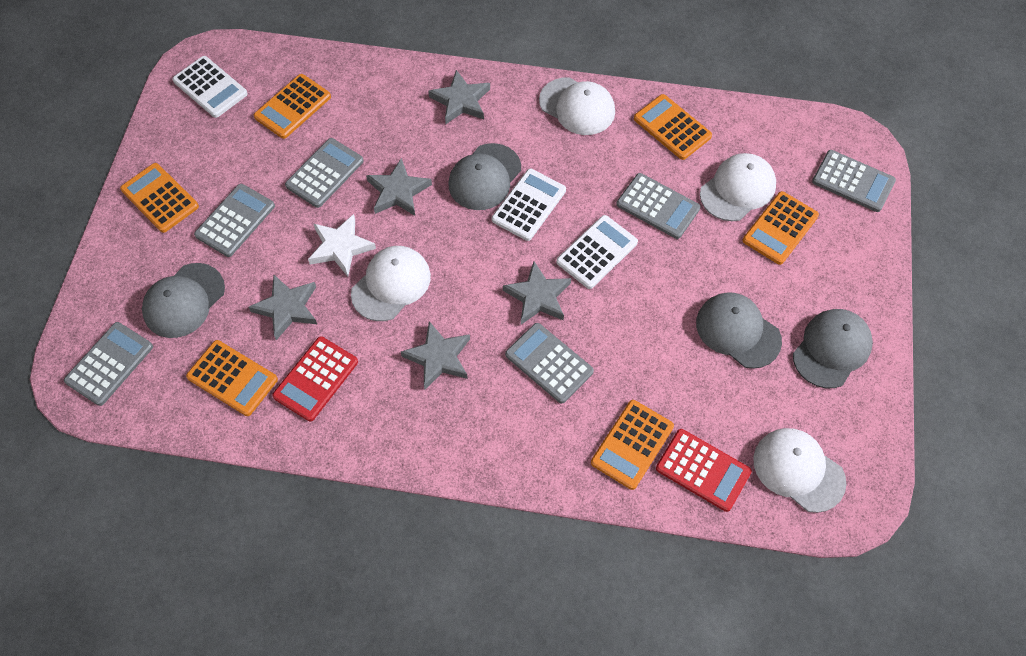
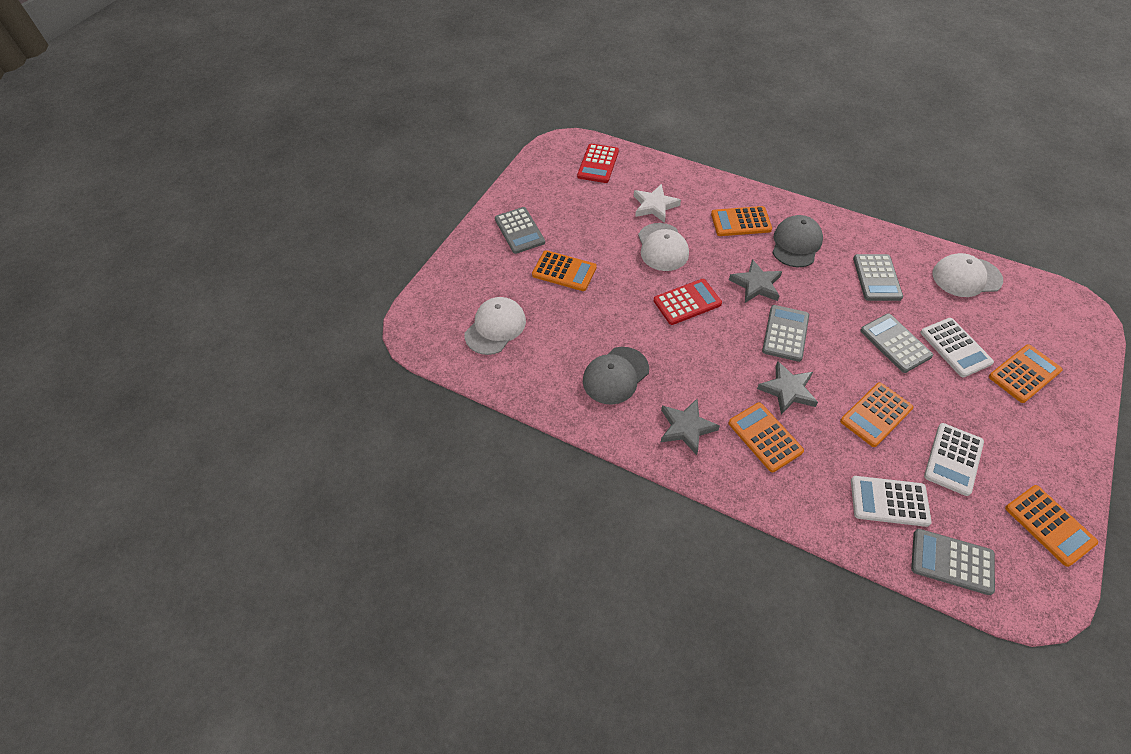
grey calculator: [64,322,153,406] [194,184,275,257] [285,138,364,208] [505,323,594,403] [616,173,700,239] [812,150,896,212] = 6 -> [495,207,545,254] [762,305,809,362] [853,254,903,301] [860,314,933,373] [911,529,995,595] = 5
grey cap: [142,263,225,338] [448,143,521,210] [696,292,782,369] [793,309,873,388] = 4 -> [583,347,649,405] [772,215,823,267] = 2
grey star: [249,275,317,340] [366,158,432,216] [401,321,470,390] [428,70,490,124] [503,261,571,325] = 5 -> [660,399,720,455] [729,259,782,303] [757,361,818,415] = 3
white cap: [351,246,431,321] [539,77,615,135] [700,153,776,221] [753,428,846,513] = 4 -> [465,297,526,355] [638,223,689,271] [932,253,1003,297] = 3

